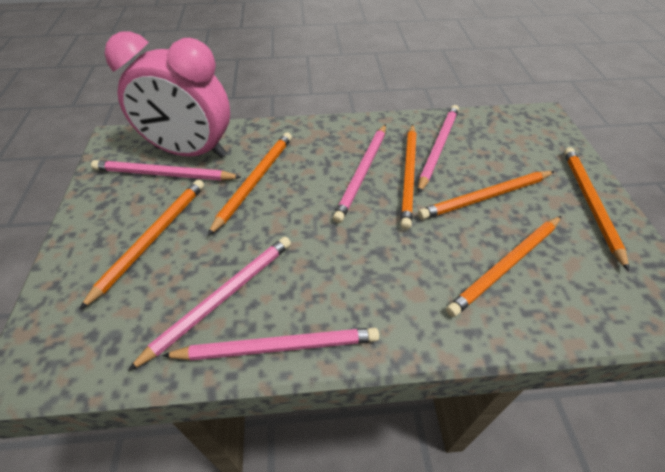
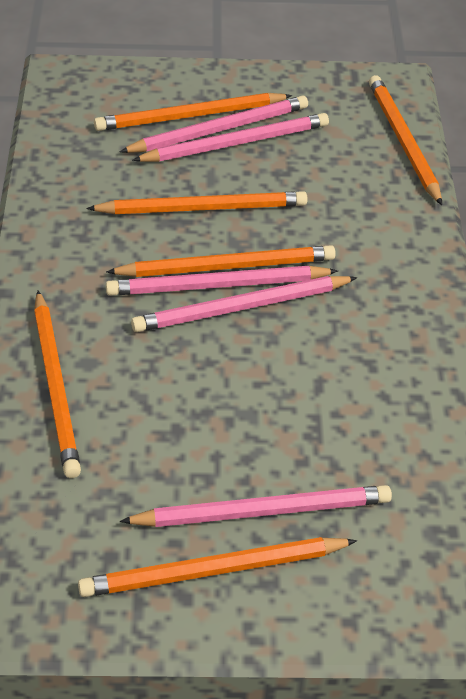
pink clock: [105,31,230,158] = 1 -> none = 0

